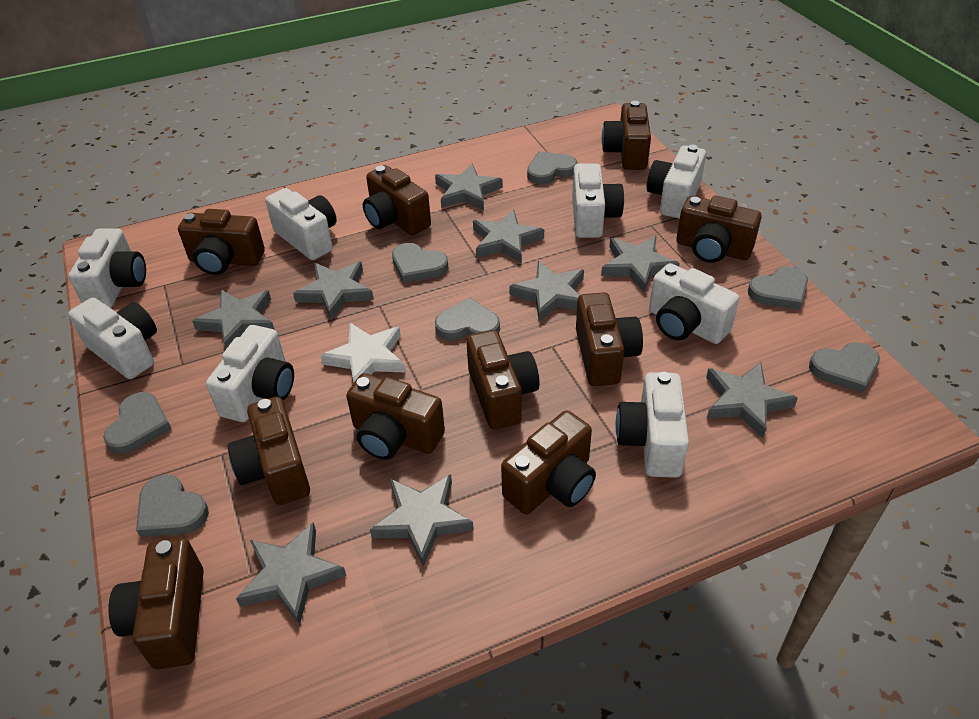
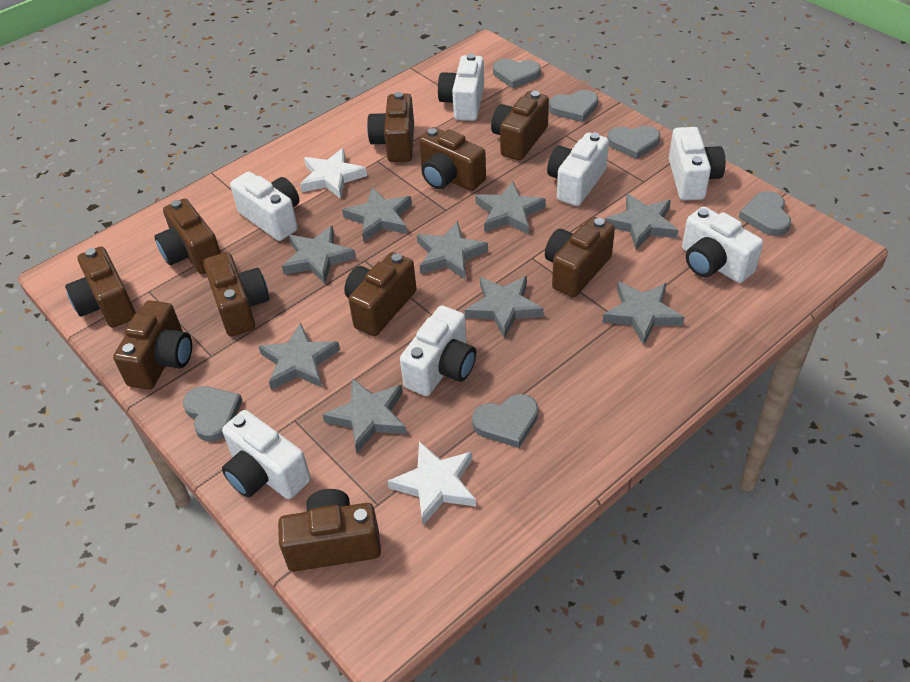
grey heart: [103,392,172,454] [136,474,209,537] [392,243,448,283] [435,298,500,341] [527,151,577,184] [748,266,808,310] [809,342,880,393] = 7 -> [183,386,242,442] [472,394,538,448] [493,59,541,88] [549,90,598,122] [607,126,660,159] [739,191,791,236] = 6
white camera: [68,298,157,379] [69,228,146,308] [206,325,294,422] [265,188,337,260] [572,163,624,238] [616,372,689,478] [647,145,706,219] [649,263,739,344] = 8 -> [222,410,311,499] [230,171,299,241] [400,305,476,396] [438,54,484,121] [547,132,609,206] [669,127,725,200] [682,206,763,283] = 7
white star: [320,323,405,383] = 1 -> [300,148,367,199] [388,441,476,525] = 2

